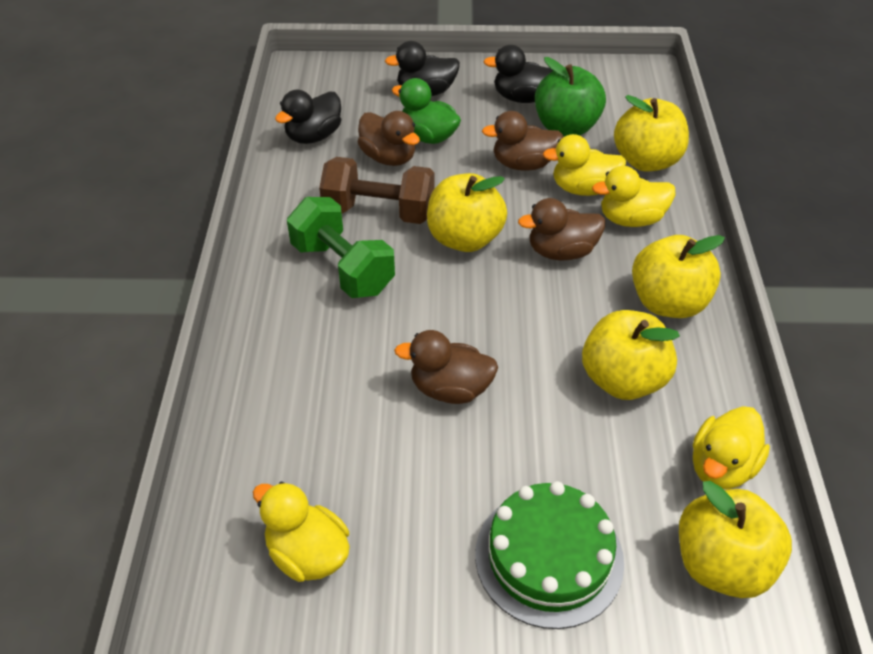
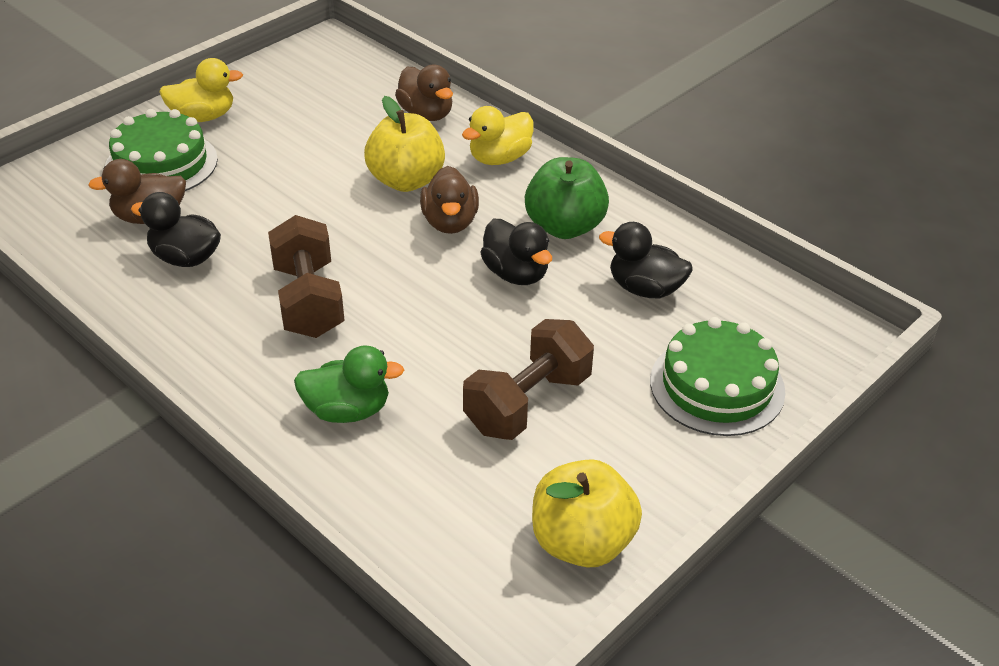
brown duck: [358,111,420,166] [394,330,498,404] [482,111,563,171] [518,198,605,261] = 4 -> [88,159,186,224] [395,65,453,121] [420,166,479,234] = 3
brown dumbbell: [319,157,434,224] = 1 -> [268,215,345,338] [463,319,594,440] = 2
green cake: [475,481,624,629] = 1 -> [105,109,218,191] [650,317,785,436] = 2
green dumbbell: [287,197,395,298] = 1 -> none = 0
yellow apple: [427,173,507,252] [582,310,680,400] [614,95,689,172] [632,235,725,318] [679,481,792,598] = 5 -> [364,96,445,192] [532,459,642,568] = 2
yellow duck: [253,482,350,582] [543,134,626,196] [592,166,675,227] [693,406,770,489] = 4 -> [159,58,243,122] [462,106,533,165] = 2

